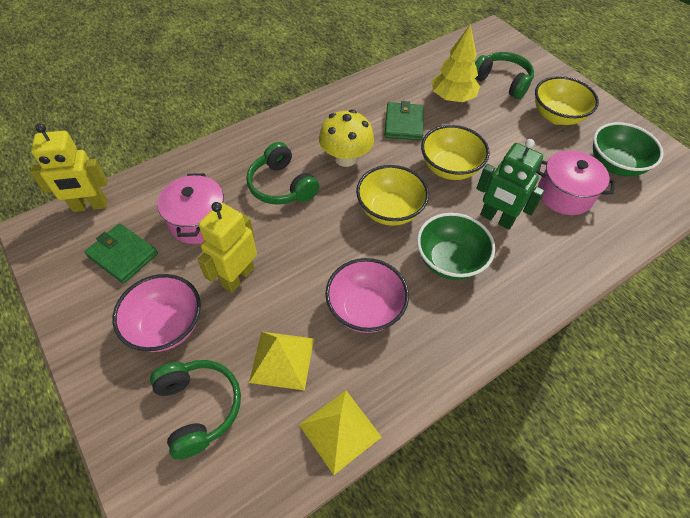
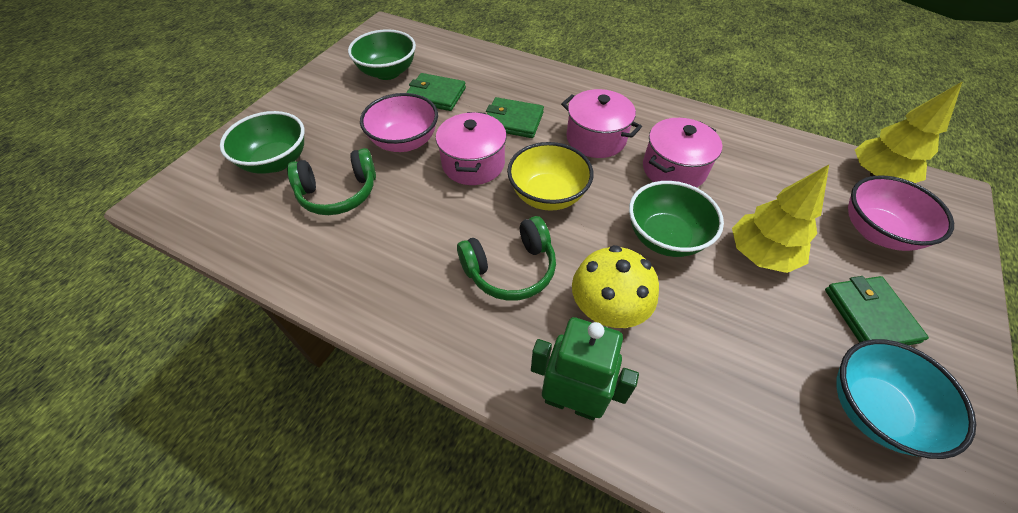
green bowl: [417,213,495,280] [593,122,664,177] = 2 -> [220,111,304,174] [348,29,416,80] [629,181,724,257] = 3
green headphones: [150,360,241,459] [246,142,320,205] [475,52,534,99] = 3 -> [287,148,376,215] [457,216,556,301] = 2
green wallet: [85,223,158,284] [385,101,424,141] = 2 -> [406,73,466,111] [486,97,544,138] [825,276,929,345] = 3
pink pot: [157,173,224,244] [536,150,615,215] = 2 -> [436,112,507,185] [561,89,642,158] [643,118,722,188] = 3
turquoise bowl: none = 0 -> [836,339,976,459] = 1
yellow bowl: [356,165,429,226] [421,125,490,180] [535,76,599,125] = 3 -> [507,142,594,211] = 1
yellow pyramid: [249,332,314,390] [299,390,382,475] = 2 -> none = 0
yellow robot: [30,123,107,212] [197,202,257,293] = 2 -> none = 0
yellow tree: [432,24,480,102] = 1 -> [732,165,829,273] [855,81,963,183] = 2

